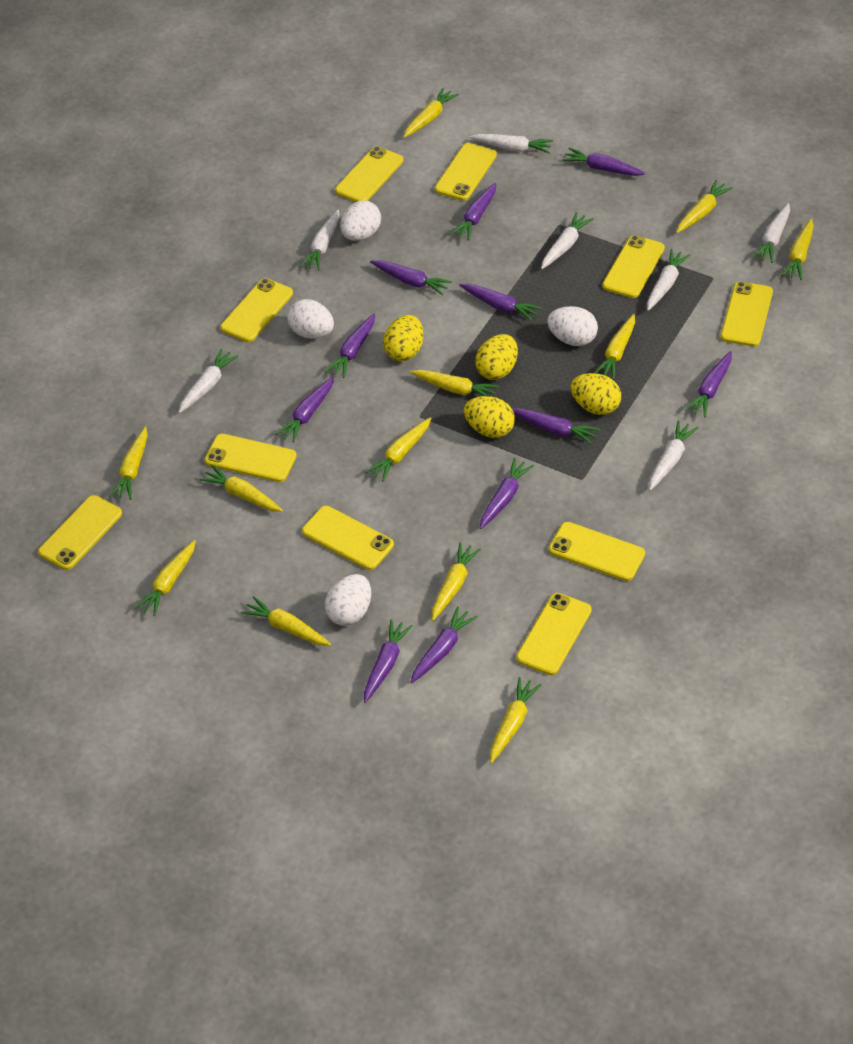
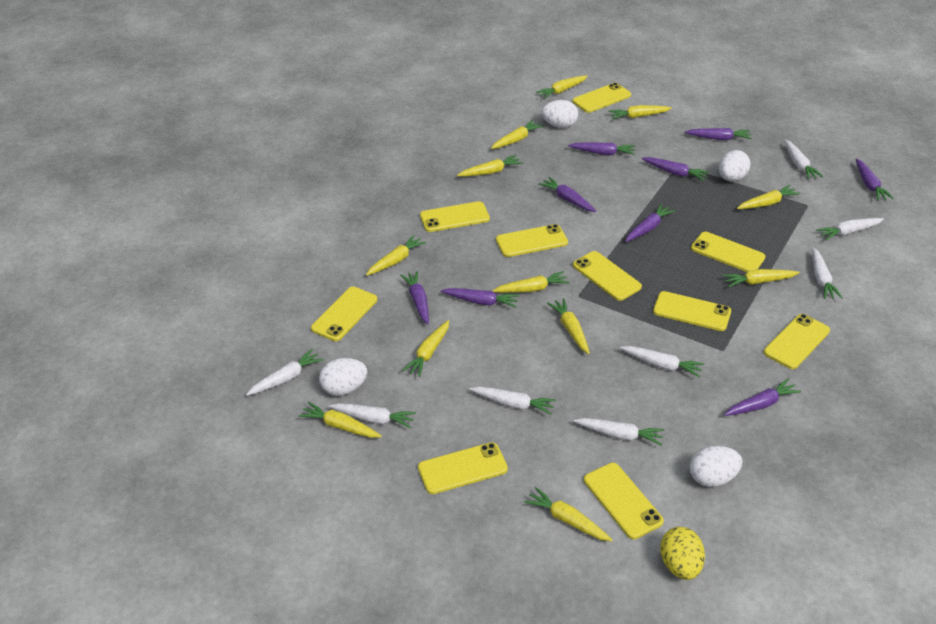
purple carrot: [275,377,334,442] [325,314,375,378] [364,619,413,703] [370,260,452,295] [411,607,477,683] [450,183,496,241] [459,284,542,321] [480,458,534,529] [512,408,599,444] [562,148,645,176] [685,351,732,417] = 11 -> [400,271,429,325] [441,288,519,308] [538,177,596,212] [568,142,635,155] [625,204,675,242] [642,157,709,181] [684,128,752,140] [724,379,801,416] [856,158,894,201] = 9
white carrot: [179,349,239,413] [300,210,339,271] [470,134,553,153] [541,212,594,269] [647,249,690,311] [649,420,698,490] [752,203,790,263] = 7 -> [246,349,323,396] [329,403,416,428] [470,387,556,415] [574,418,664,446] [620,346,704,377] [784,140,823,180] [812,247,843,299] [816,218,884,240] = 8
yellow egg: [383,315,423,361] [464,396,515,438] [475,334,518,380] [570,373,621,415] = 4 -> [660,527,705,580] = 1

